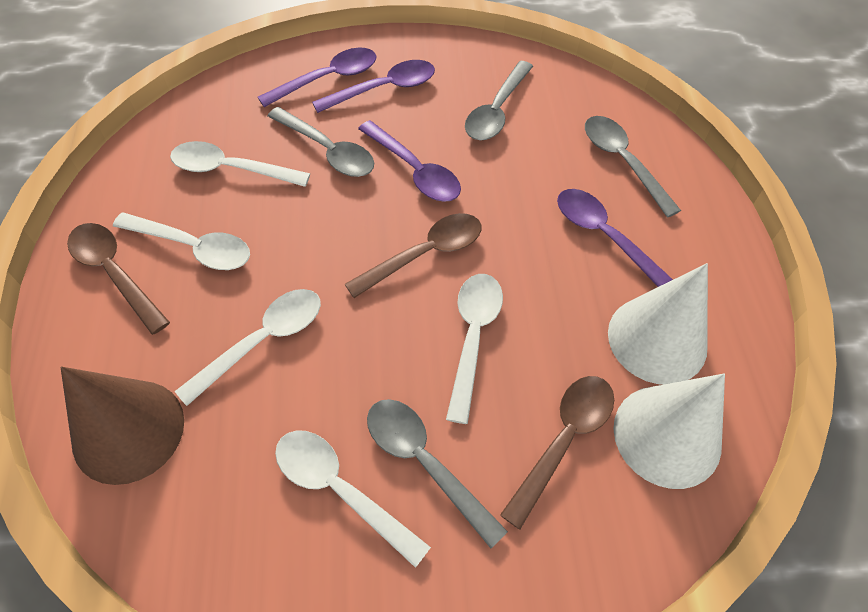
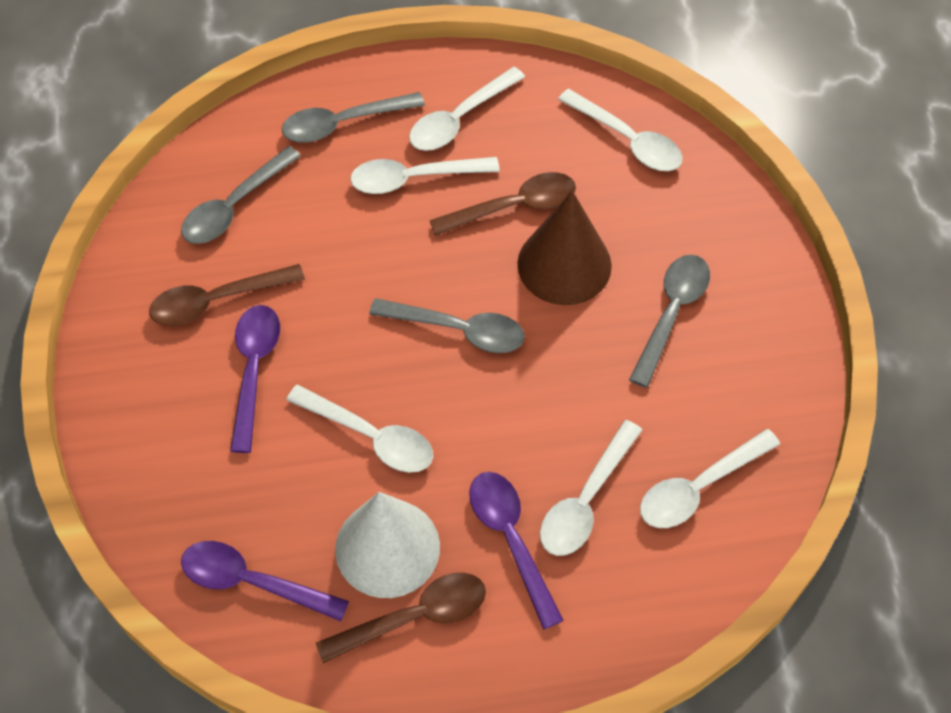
purple spoon: [258,48,377,107] [312,60,435,113] [358,120,461,202] [557,189,673,287] = 4 -> [181,541,349,621] [230,305,280,453] [469,472,564,630] = 3
white cone: [608,263,708,385] [613,374,725,489] = 2 -> [335,492,440,598] = 1
white spoon: [113,213,250,270] [170,141,310,187] [175,289,321,406] [275,430,431,568] [446,274,503,424] = 5 -> [286,385,433,473] [350,157,500,194] [409,67,525,151] [540,420,642,556] [558,89,682,171] [640,429,780,528] = 6

